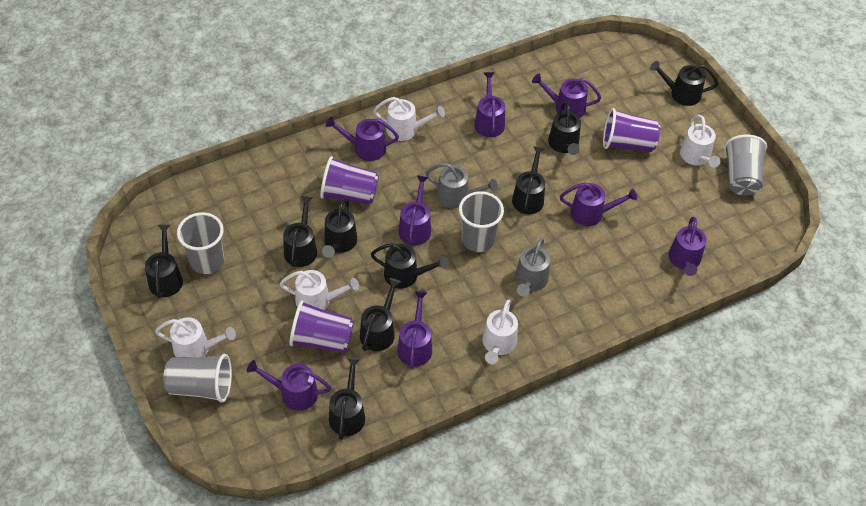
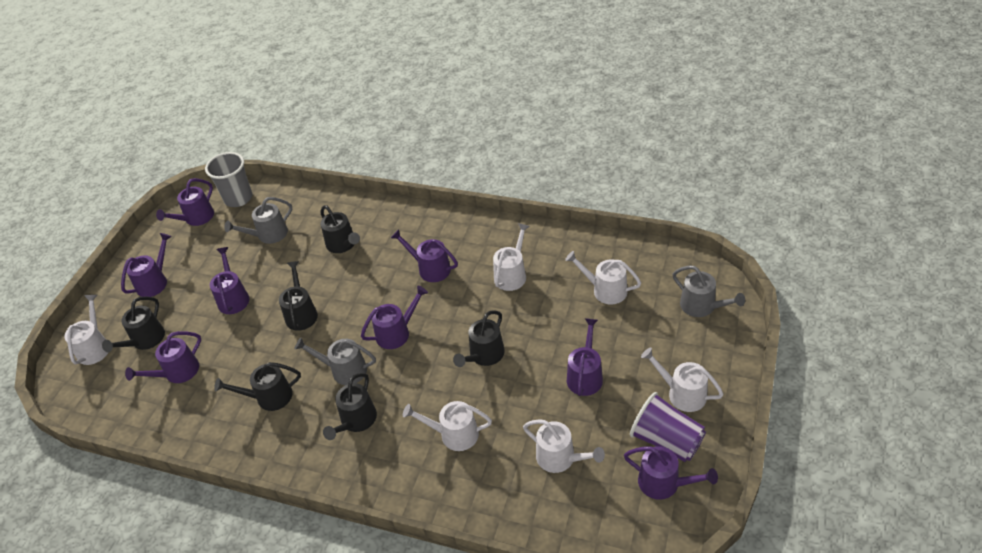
black watering can: [145,224,183,298] [283,196,317,267] [322,199,357,258] [329,357,365,440] [360,278,401,351] [371,243,448,288] [512,146,545,214] [548,102,581,155] [650,61,719,106] = 9 -> [102,296,165,352] [214,362,301,411] [279,261,318,331] [321,205,360,253] [323,373,377,440] [453,310,505,367] = 6
grey cup: [163,354,232,403] [177,212,224,274] [459,191,504,252] [724,135,767,195] = 4 -> [205,152,252,207] = 1
grey watering can: [425,163,498,208] [515,238,550,297] = 2 -> [224,197,292,244] [294,338,376,385] [673,266,745,317] = 3
purple cup: [289,300,354,353] [320,156,379,204] [603,108,660,152] = 3 -> [630,392,706,462] = 1
white watering can: [155,317,236,357] [280,270,359,310] [373,97,445,141] [482,299,518,364] [680,115,720,168] = 5 -> [64,295,108,365] [403,401,492,451] [493,223,530,291] [523,419,605,473] [565,251,641,304] [641,347,724,412] = 6

